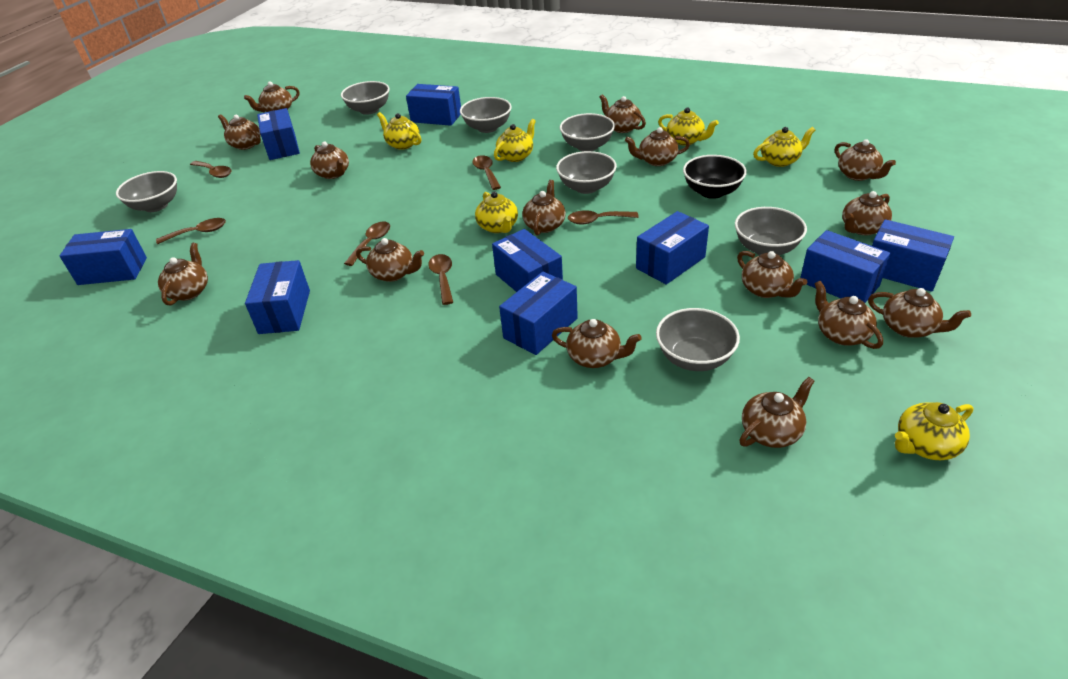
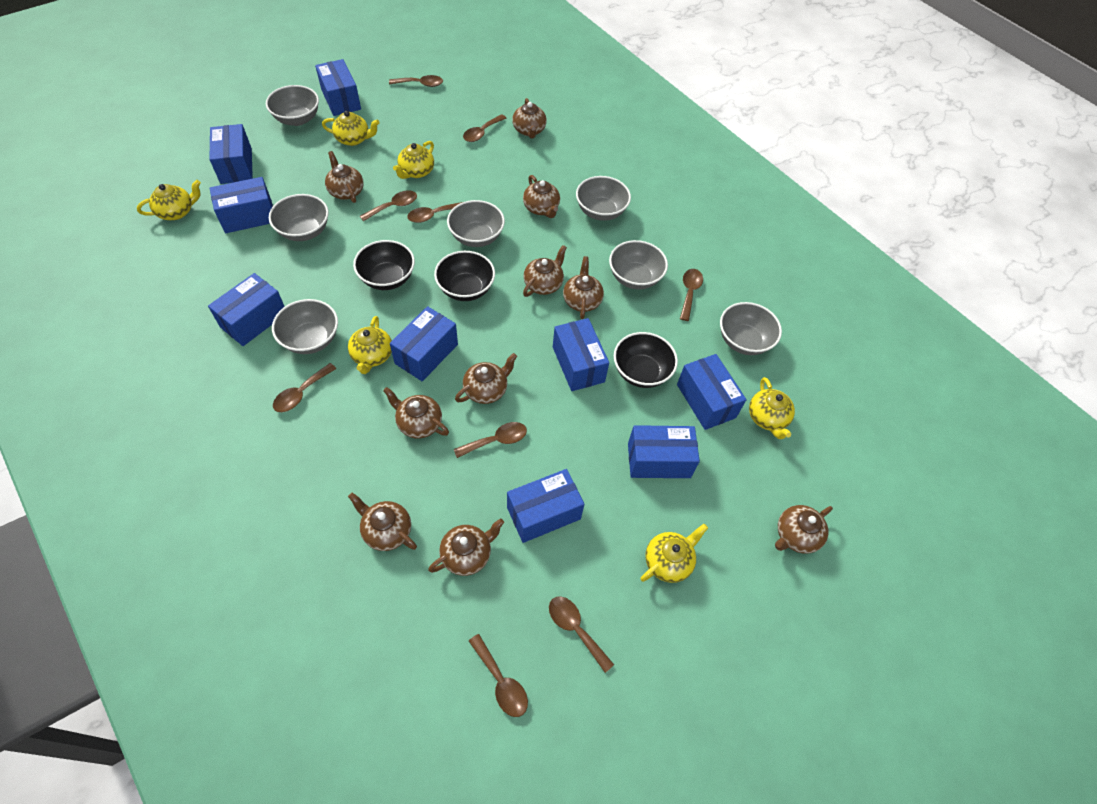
black bowl: [683,155,747,199] = 1 -> [353,240,415,290] [434,251,495,301] [614,332,678,388] = 3
brown spoon: [156,218,226,244] [190,161,231,178] [344,221,390,266] [428,254,453,305] [472,155,501,190] [568,210,639,225] = 6 -> [273,363,337,412] [360,190,417,222] [389,75,443,87] [407,202,463,223] [454,422,527,458] [463,114,506,142] [469,634,528,717] [549,596,614,673] [680,269,703,321] = 9
brown teapot: [158,243,208,305] [218,114,261,150] [244,81,300,112] [310,141,349,179] [356,238,424,282] [522,180,566,235] [552,319,642,368] [600,94,646,133] [625,127,690,166] [737,251,807,298] [739,377,814,448] [814,281,883,349] [835,139,896,181] [842,191,892,235] [868,288,971,338] = 15 -> [325,151,364,203] [348,493,417,551] [383,387,449,439] [428,518,504,576] [455,353,517,404] [512,98,547,139] [523,175,560,218] [523,245,567,297] [563,256,604,319] [775,505,833,554] = 10

